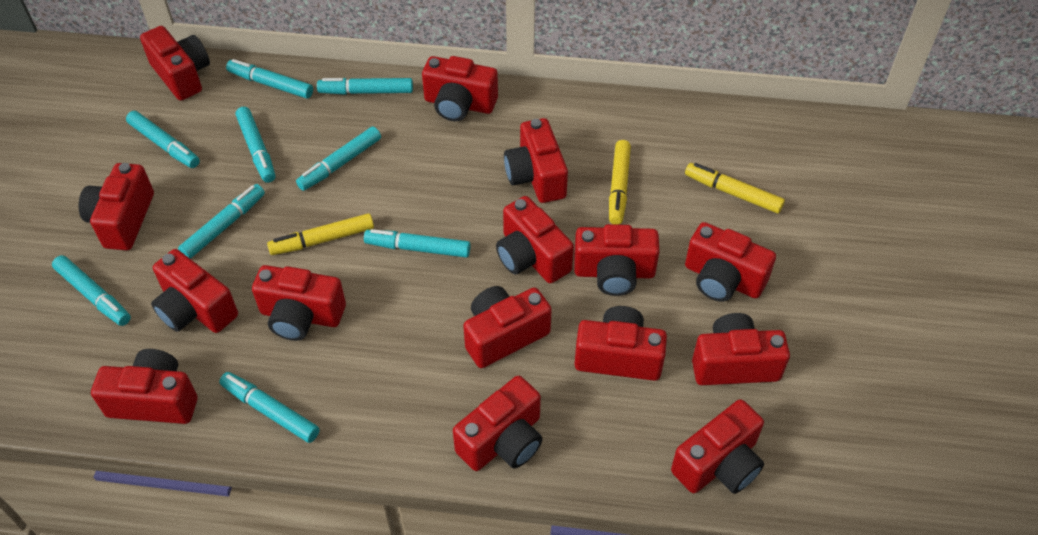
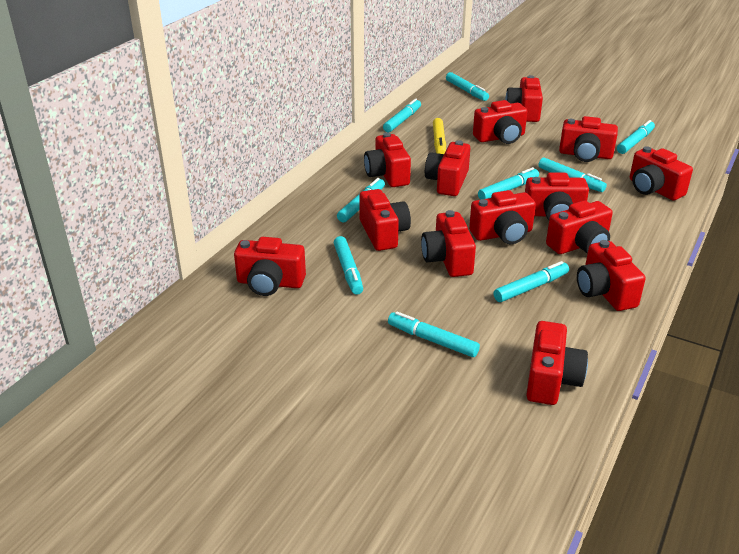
red camera: [78,163,154,250] [91,349,197,424] [140,26,210,101] [151,249,238,333] [252,265,346,341] [422,56,498,121] [453,376,542,471] [463,286,552,368] [496,196,574,283] [504,118,568,203] [574,224,660,296] [575,306,667,381] [671,399,764,494] [685,222,776,302] [692,313,790,385] = 15 -> [234,237,306,296] [359,189,411,251] [364,133,411,187] [421,210,476,277] [425,140,470,196] [469,190,536,244] [473,100,527,144] [505,75,543,122] [525,173,589,220] [526,321,588,405] [546,200,613,254] [559,116,618,162] [577,240,646,311] [630,146,693,201] = 14
yellow marker: [267,213,374,255] [609,140,631,225] [685,163,785,213] = 3 -> [433,118,446,154] = 1

